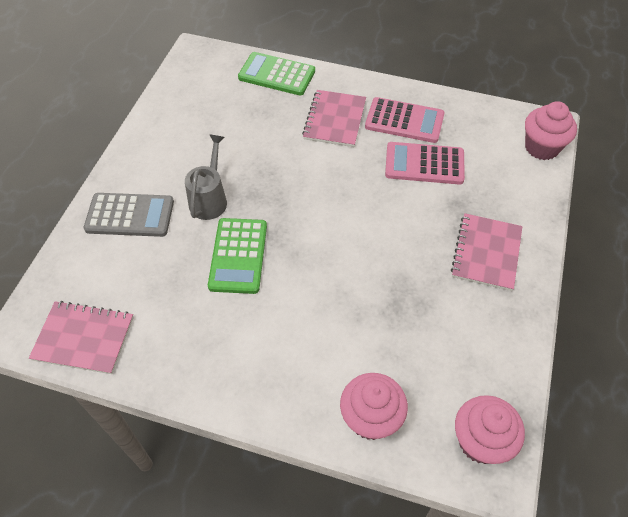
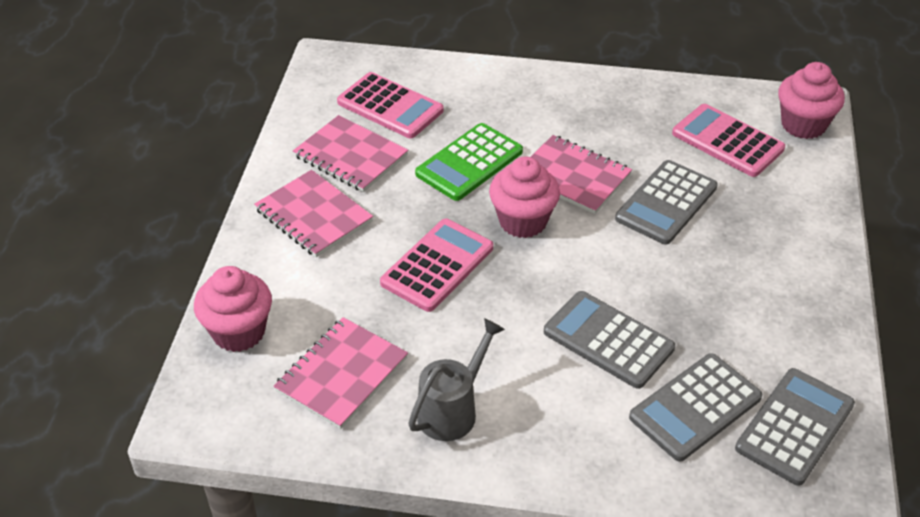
green calculator: [208,218,267,294] [238,52,315,96] = 2 -> [415,123,523,201] = 1
grey calculator: [84,193,174,237] = 1 -> [544,291,675,389] [615,160,718,245] [629,353,762,462] [735,368,855,486] = 4
pink calculator: [365,97,445,143] [385,142,465,185] = 2 -> [337,72,444,138] [380,219,493,312] [672,104,785,177] = 3
pink notebook: [29,301,134,374] [302,90,366,147] [451,213,523,291] = 3 -> [254,170,373,257] [274,317,408,429] [293,115,408,192] [531,135,632,214] = 4

